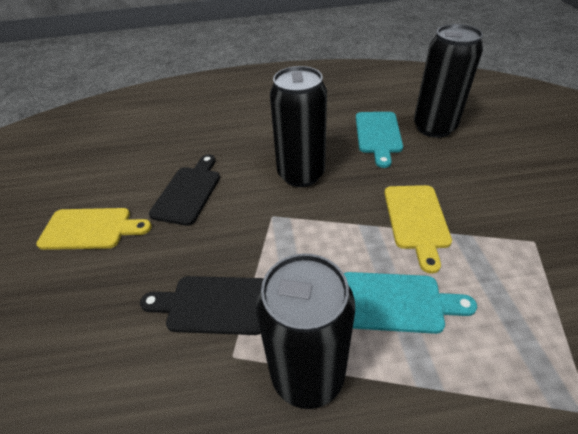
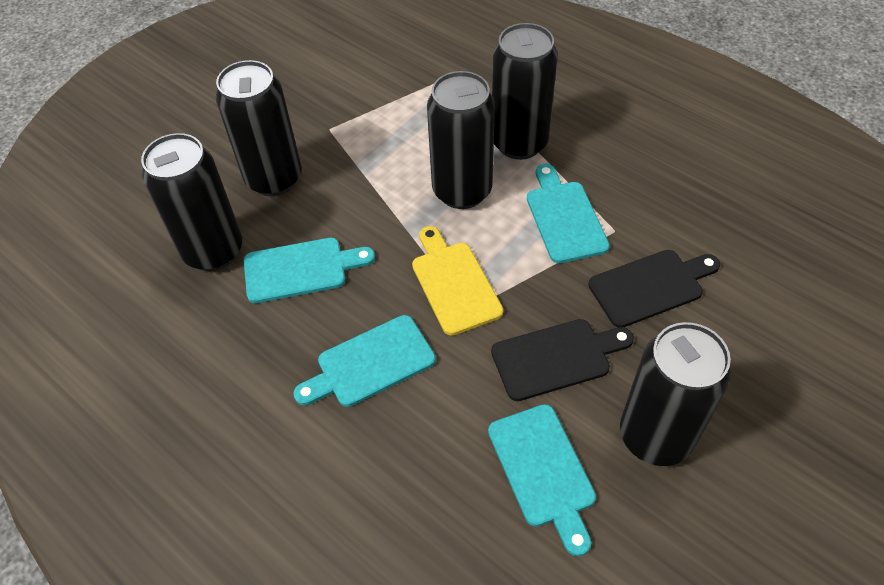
black can: [256,254,355,409] [270,66,327,187] [414,24,483,138] = 3 -> [141,133,242,271] [216,60,302,196] [427,71,495,209] [492,23,558,160] [620,322,732,466] = 5
turquoise cutting board: [344,272,477,334] [356,112,403,168] = 2 -> [244,238,375,303] [293,315,436,407] [488,404,596,556] [527,164,610,263] = 4
yellow cutting board: [36,208,152,250] [384,185,452,274] = 2 -> [412,226,503,336] = 1

